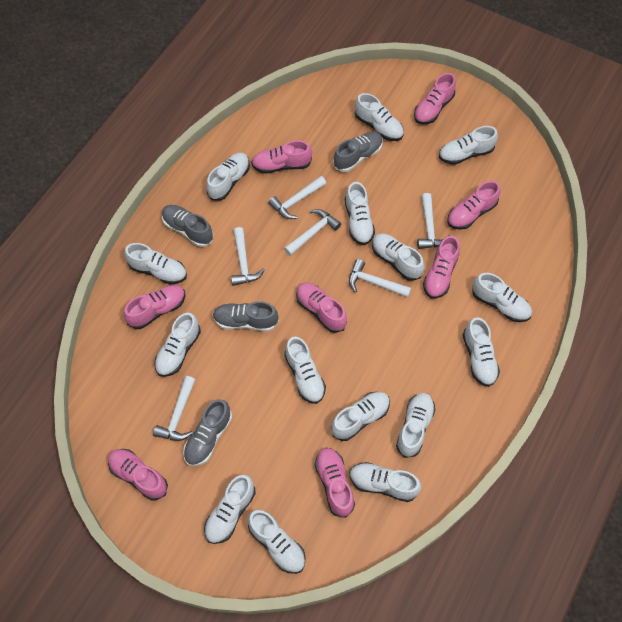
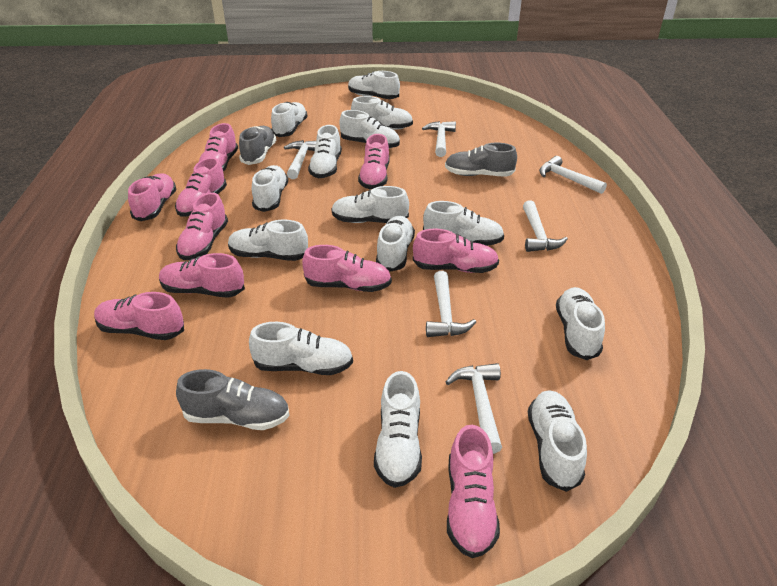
grey shoe: [162,205,214,247] [183,399,232,466] [212,301,279,331] [333,132,383,172] = 4 -> [176,369,289,430] [239,126,276,165] [445,143,517,177] = 3
pink shoe: [108,449,168,500] [124,285,186,329] [251,140,312,174] [296,282,347,333] [315,448,355,518] [414,73,456,124] [423,236,460,299] [447,181,501,230] = 8 -> [94,292,184,340] [128,173,177,221] [159,253,245,298] [175,158,227,217] [176,193,228,260] [199,123,238,171] [302,245,392,292] [358,134,390,189] [413,229,499,273] [447,425,500,558] = 10
white shoe: [124,243,187,285] [154,313,201,377] [204,475,255,544] [207,152,250,201] [248,510,306,574] [284,337,326,404] [331,392,390,441] [345,182,375,245] [349,462,421,502] [355,93,404,141] [372,233,424,281] [396,393,435,458] [439,126,498,165] [463,317,500,387] [472,273,532,322] = 15 -> [228,220,308,261] [249,322,353,375] [252,165,288,212] [271,102,308,137] [308,125,342,178] [331,186,409,223] [339,110,400,148] [348,71,400,99] [351,96,413,130] [374,371,422,488] [376,216,415,272] [423,201,504,246] [528,391,587,492] [556,287,605,360] = 14

